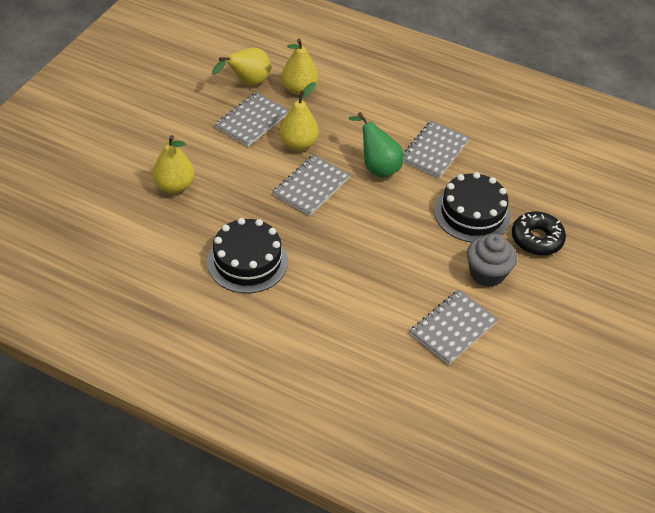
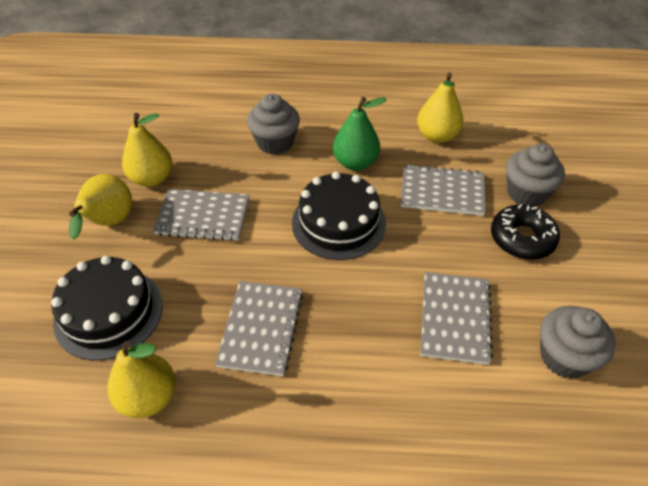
grey cupcake: [467,234,517,287] = 1 -> [247,94,300,155] [506,143,565,207] [540,306,616,379] = 3

